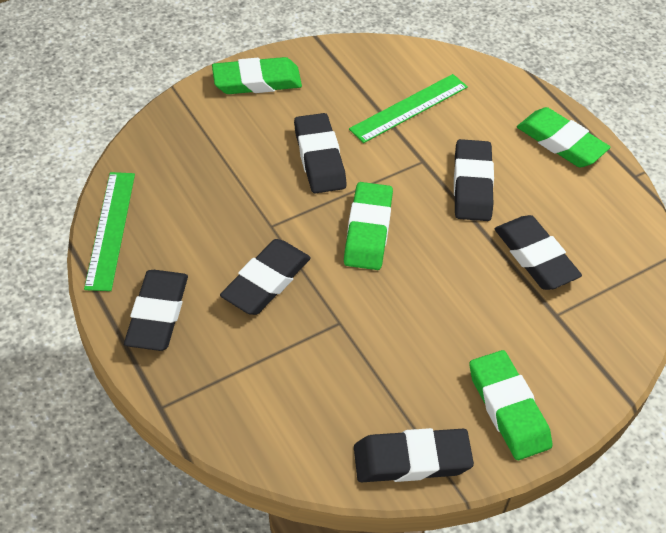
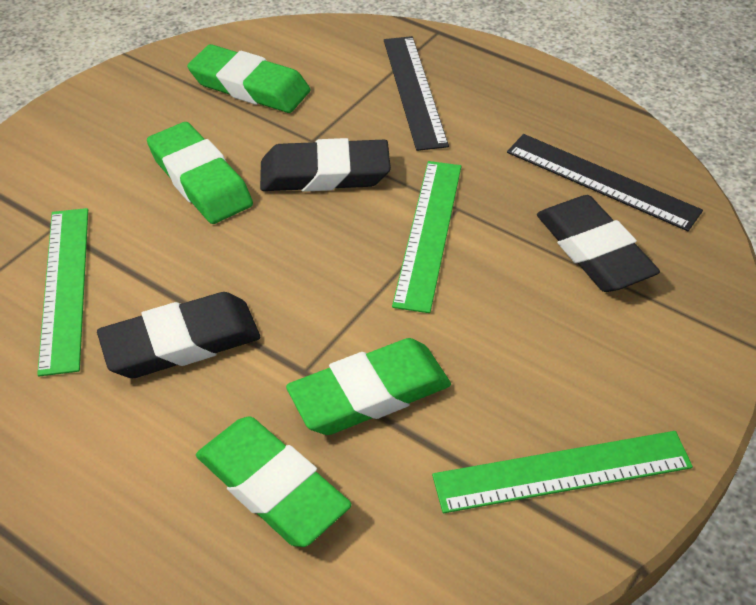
black eraser: [124,270,188,351] [220,239,311,315] [294,113,347,193] [354,428,474,482] [454,139,494,221] [495,215,582,290] = 6 -> [97,292,260,378] [260,138,391,192] [537,195,660,292] = 3
black ruler: none = 0 -> [384,36,449,151] [507,134,703,231] = 2
green ruler: [84,172,135,291] [349,74,468,143] = 2 -> [37,208,88,376] [392,161,461,313] [432,431,693,513] = 3

